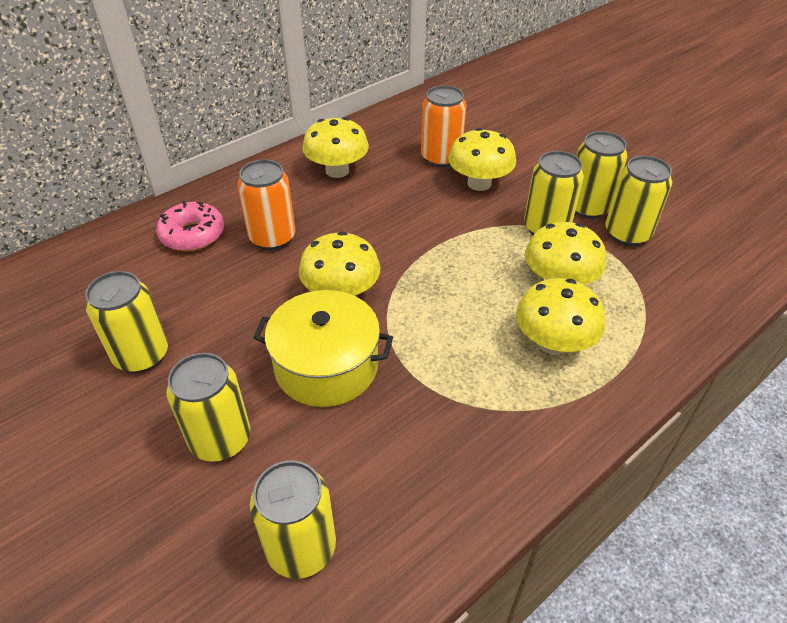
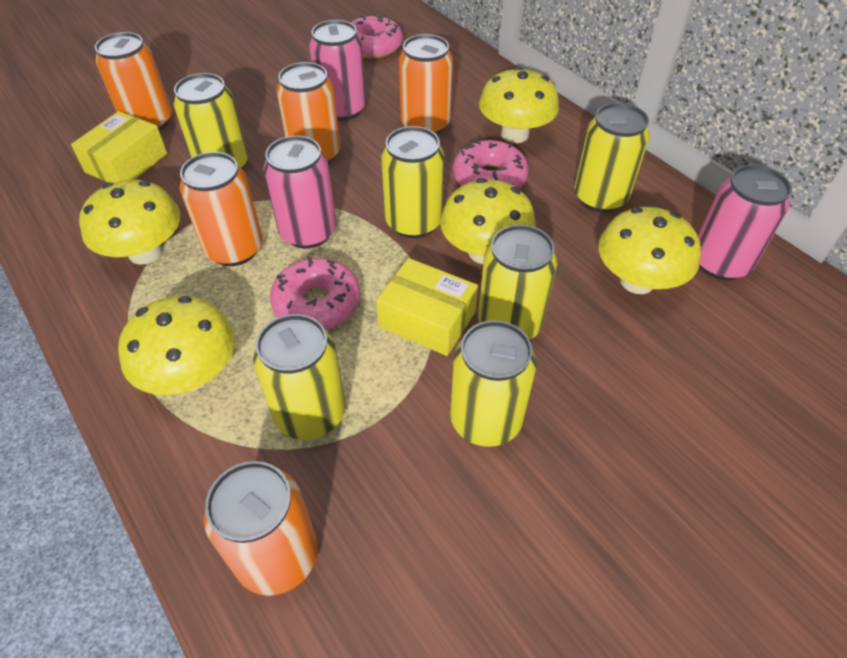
orange can: [237,160,296,250] [421,85,466,167] = 2 -> [95,32,172,131] [179,152,262,266] [204,461,318,596] [276,62,340,164] [399,34,453,135] = 5
pink can: none = 0 -> [263,136,336,249] [309,20,366,121] [698,165,792,280] = 3
pink donut: [156,201,224,251] = 1 -> [270,256,360,330] [350,15,403,59] [453,140,529,188] = 3
yellow box: none = 0 -> [71,111,167,183] [376,258,478,356] = 2
yellow pot: [253,290,393,407] = 1 -> none = 0

